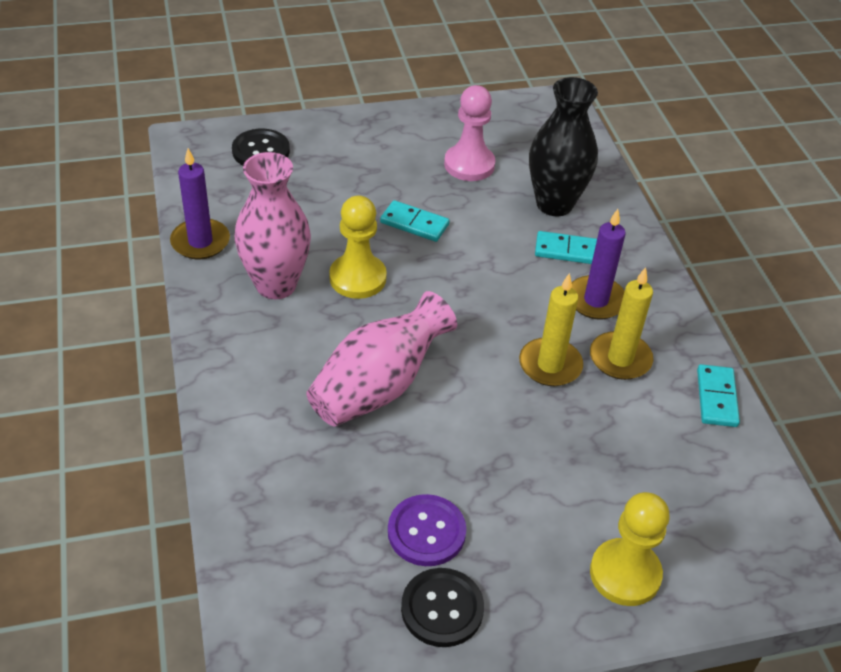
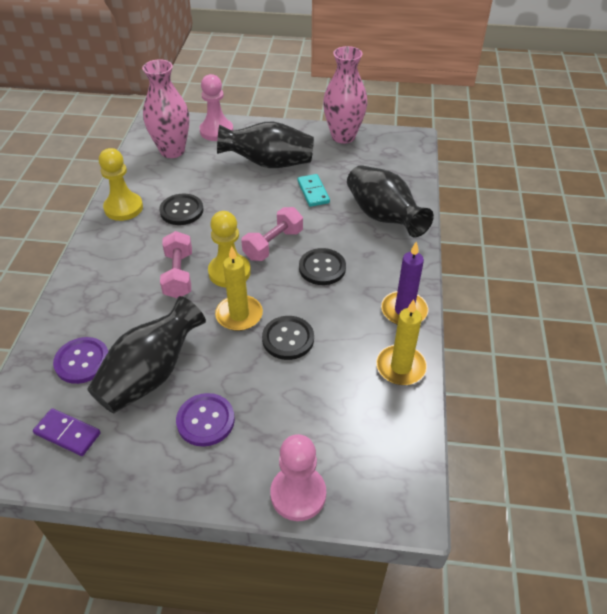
black button: [232,129,290,165] [401,568,484,647] = 2 -> [159,194,203,225] [262,316,314,360] [299,248,346,285] = 3
black vase: [529,77,598,216] = 1 -> [87,296,206,413] [217,122,314,168] [347,165,434,237] = 3
pink dumbbell: none = 0 -> [160,231,192,298] [241,207,303,261] = 2
pink pawn: [444,85,495,181] = 1 -> [200,74,233,141] [270,434,326,521] = 2
purple button: [388,494,466,566] = 1 -> [53,337,109,384] [176,393,235,447] = 2
purple candle: [170,148,230,259] [571,209,626,319] = 2 -> [381,241,428,325] = 1
purple domino: none = 0 -> [33,408,101,456] = 1
turquoise domino: [380,200,449,242] [535,231,597,264] [697,364,740,427] = 3 -> [297,174,330,207] = 1

